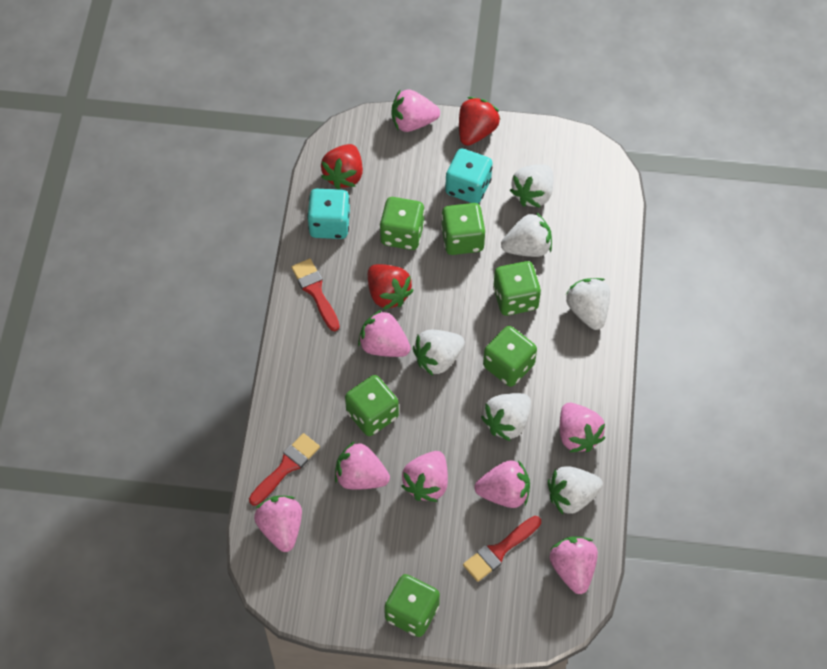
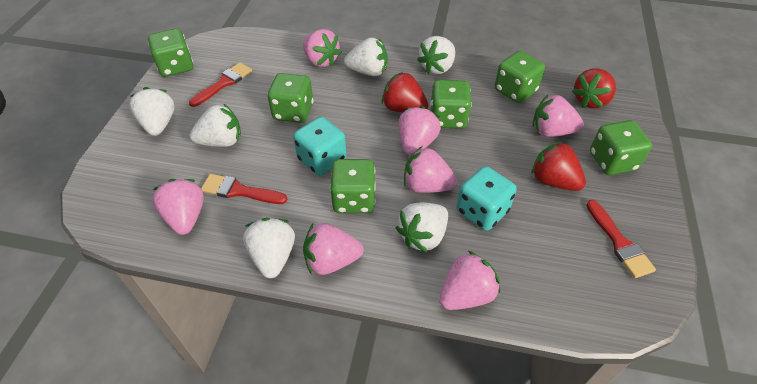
pink strawberry: [254,496,302,552] [335,441,390,490] [358,310,411,357] [392,89,440,132] [401,451,448,502] [474,460,530,508] [550,536,598,594] [560,403,605,452] = 8 -> [152,179,204,235] [303,29,341,67] [303,223,364,275] [398,106,441,156] [404,146,457,193] [439,251,500,310] [533,95,584,137] = 7

